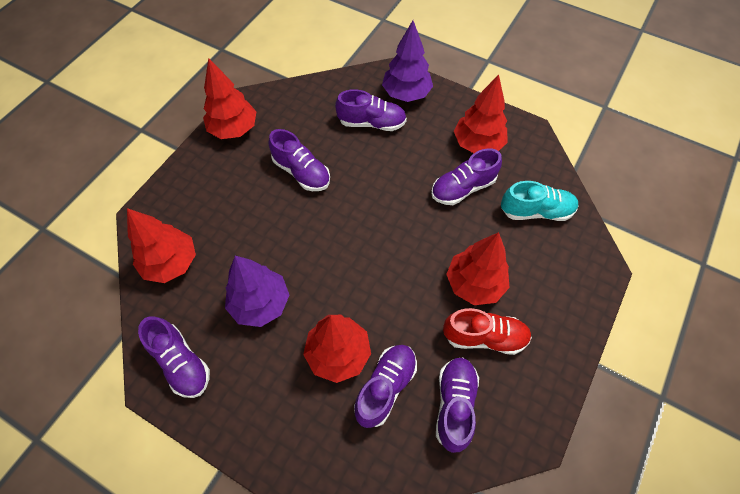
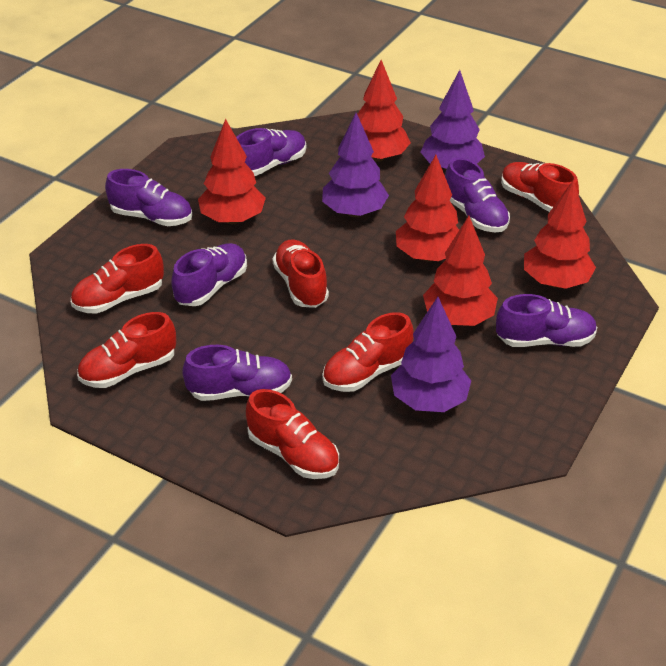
purple tree: [225,256,289,327] [382,21,433,102] = 2 -> [322,113,389,217] [391,297,471,412] [421,70,485,171] = 3
red shoe: [443,308,532,355] = 1 -> [71,244,164,314] [77,312,176,388] [246,389,339,479] [273,239,329,308] [322,312,413,392] [501,162,579,212] = 6
turquoise shoe: [501,181,579,221] = 1 -> none = 0

